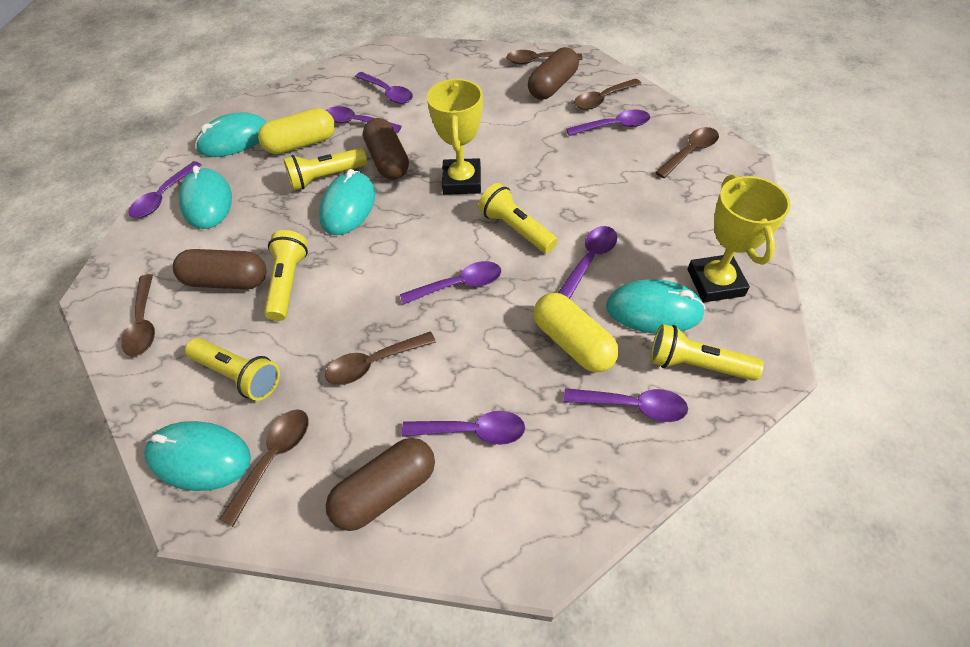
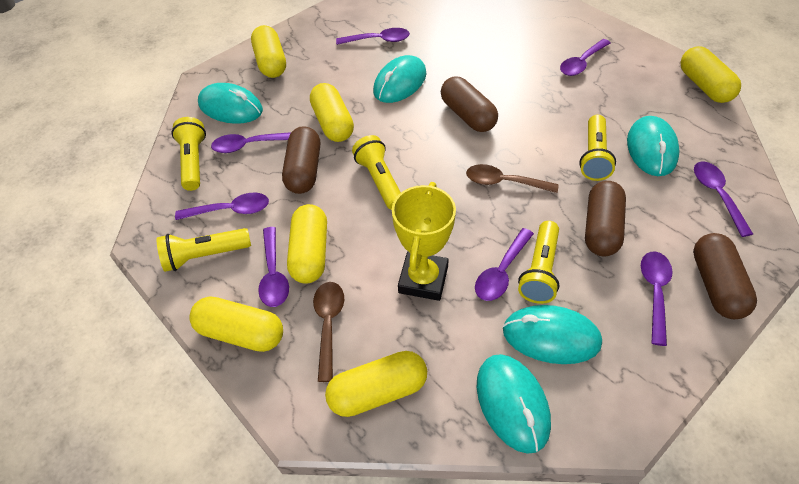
brown spoon: [121,274,155,356] [219,409,308,527] [325,331,436,385] [507,50,583,64] [574,79,641,110] [655,127,719,178] = 6 -> [313,282,345,382] [466,164,559,193] = 2
yellow capsule: [258,108,335,154] [534,293,619,372] = 2 -> [189,296,283,352] [251,25,286,78] [287,204,327,284] [310,83,354,142] [325,351,427,417] [680,46,741,103] = 6
yellow trophy: [427,79,483,195] [687,174,791,302] = 2 -> [392,182,456,301] = 1

